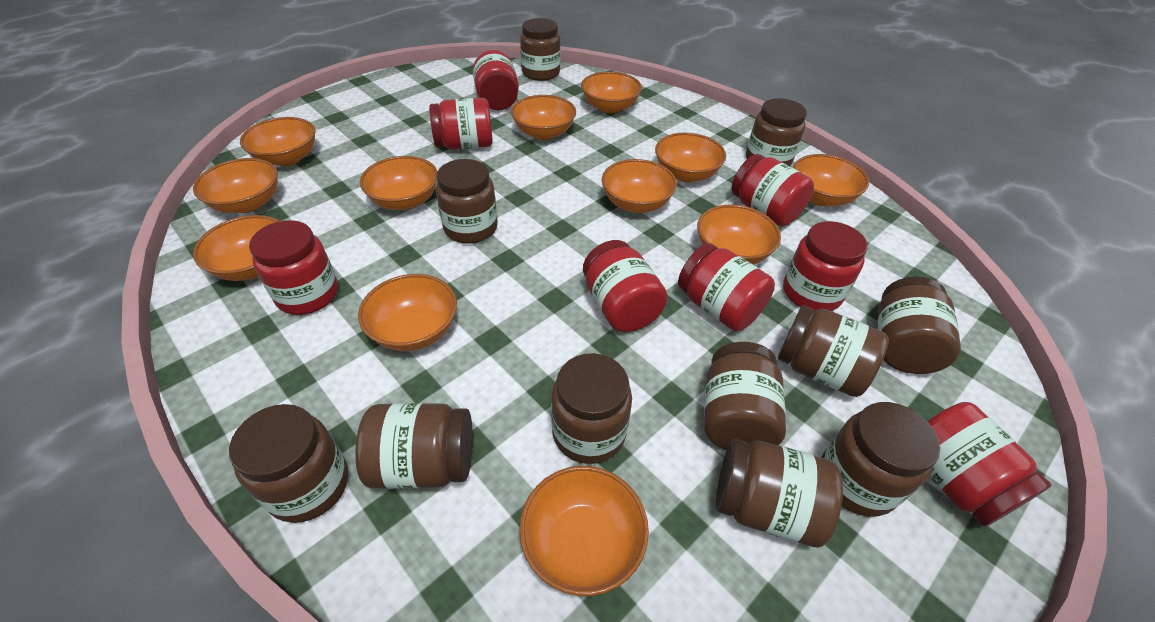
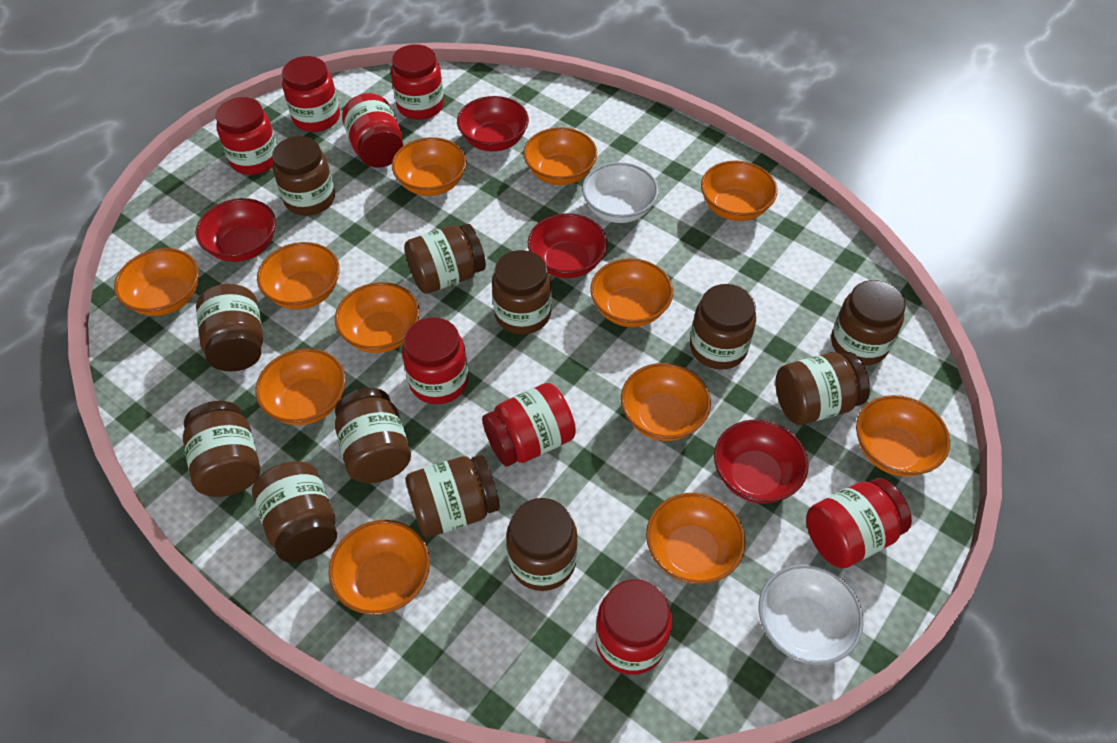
brown jar: [229,404,348,523] [355,403,473,489] [436,159,498,244] [520,18,560,81] [551,353,632,464] [704,342,786,450] [716,439,843,547] [746,98,807,166] [778,305,889,397] [821,402,940,517] [878,276,961,374] = 11 -> [183,401,260,497] [196,284,263,371] [252,461,337,562] [272,136,335,216] [335,388,411,483] [404,224,486,294] [405,455,500,537] [492,250,552,335] [506,498,578,591] [690,284,756,370] [775,352,870,425] [831,280,906,366] = 12
red bowl: none = 0 -> [196,198,276,262] [457,96,529,151] [528,213,607,278] [714,420,809,504] = 4
white bowl: none = 0 -> [582,162,658,223] [759,564,864,665] = 2

